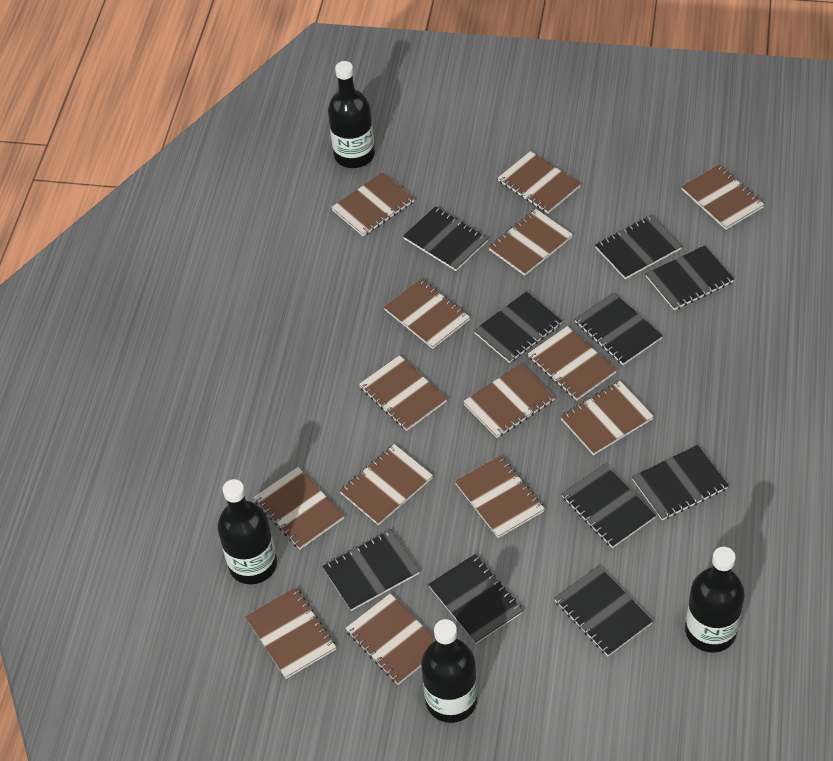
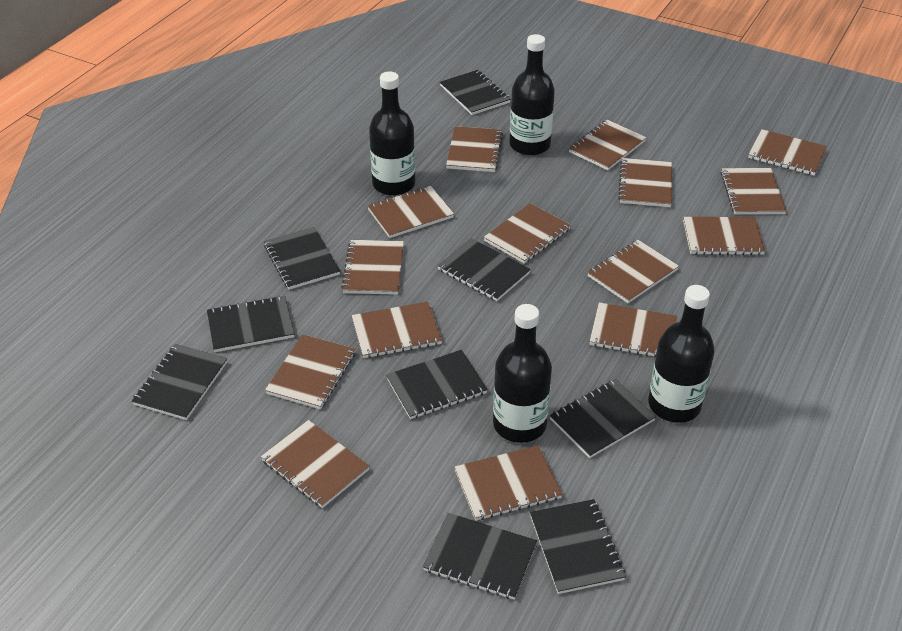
black notebook: [322,529,420,611] [403,206,488,271] [428,554,523,644] [474,291,562,363] [554,566,653,656] [562,464,656,548] [575,293,663,365] [595,215,682,279] [632,445,729,521] [646,246,734,310] = 10 -> [132,344,227,420] [207,295,294,352] [264,227,340,290] [386,350,488,419] [423,513,537,600] [437,238,531,301] [440,70,511,115] [530,499,626,594] [550,379,656,458] = 9
brown notebook: [245,587,336,679] [253,467,344,549] [331,173,415,236] [340,444,433,525] [345,593,436,685] [359,355,447,431] [384,279,470,349] [455,455,545,538] [463,364,555,438] [488,209,573,276] [498,151,581,214] [528,326,617,401] [560,381,654,455] [681,164,765,230] = 14 -> [261,420,370,508] [265,334,355,409] [341,240,404,295] [351,302,442,358] [368,186,454,238] [446,126,503,172] [454,445,563,521] [484,203,571,264] [569,120,647,170] [587,240,679,303] [589,302,677,357] [618,158,672,207] [683,217,765,255] [721,168,787,215] [748,129,827,176] = 15

